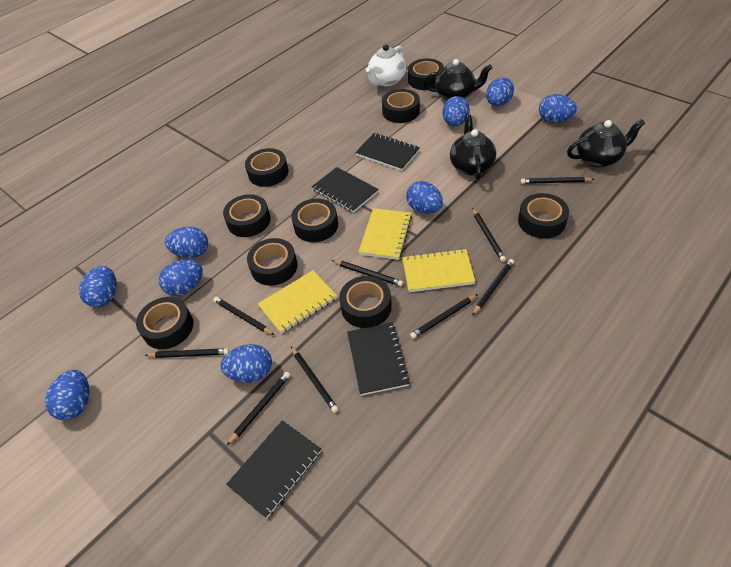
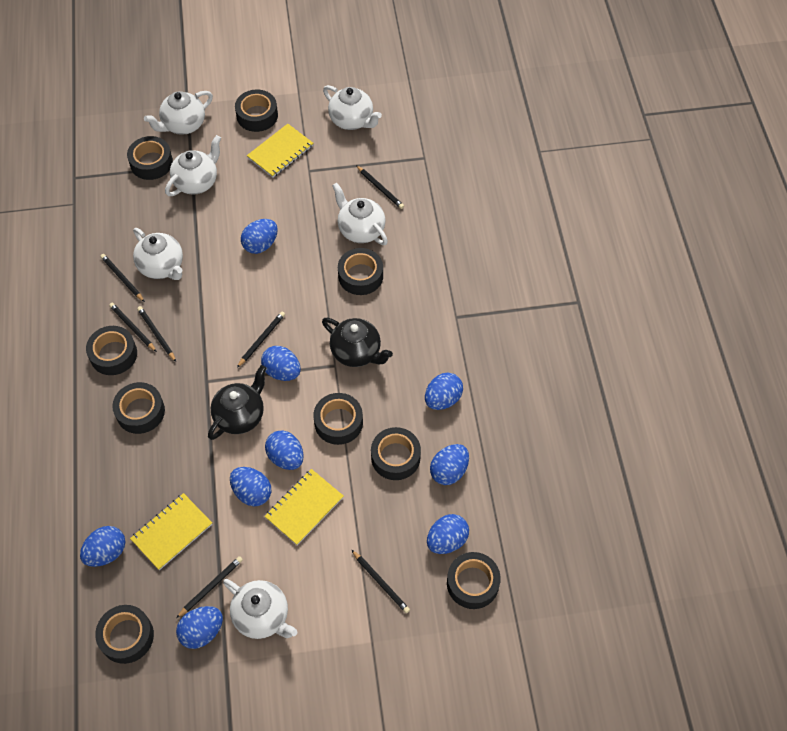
black notebook: [226,420,321,518] [312,167,379,213] [347,322,410,396] [355,133,420,171] = 4 -> none = 0
black pencil: [145,348,229,358] [213,297,274,335] [227,372,290,445] [291,347,339,413] [332,260,403,286] [410,294,478,339] [472,208,506,262] [472,259,514,316] [521,177,594,184] = 9 -> [100,254,145,302] [109,303,157,352] [137,306,176,362] [177,556,243,618] [237,312,285,368] [352,550,410,613] [356,165,404,209] = 7
black teapot: [423,59,492,101] [450,114,496,180] [567,119,645,167] = 3 -> [208,365,266,440] [322,318,393,367] = 2
white teapot: [366,45,406,86] = 1 -> [133,228,183,280] [144,91,213,135] [165,135,221,196] [223,579,297,639] [323,85,382,130] [332,183,388,245] = 6

